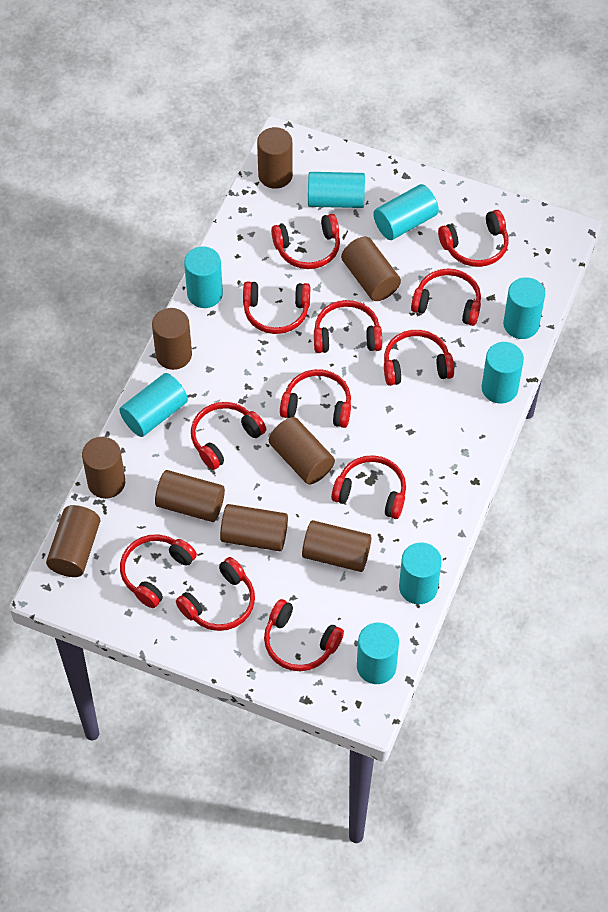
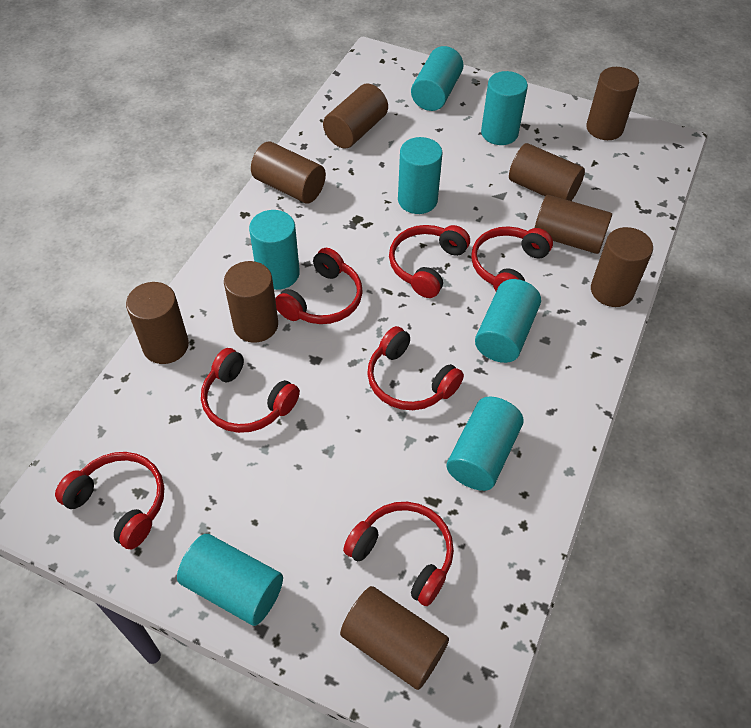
red headphones: [120,534,197,608] [176,557,255,631] [191,402,266,470] [243,281,310,334] [264,599,344,671] [271,214,340,269] [280,369,351,428] [314,300,382,353] [331,455,406,519] [384,330,454,386] [411,268,481,326] [438,210,508,267] = 12 -> [55,452,164,550] [201,348,300,433] [275,248,363,324] [343,502,454,606] [367,326,464,410] [389,225,470,298] [471,226,553,291] = 7
turquoise cylinder: [119,373,188,437] [184,246,223,308] [308,172,365,208] [357,622,399,684] [373,184,439,240] [399,542,442,604] [482,342,524,404] [503,277,545,339] = 8 -> [177,534,283,626] [249,210,300,290] [398,137,442,214] [411,46,463,111] [447,397,524,491] [475,279,541,363] [481,71,528,145] = 7

